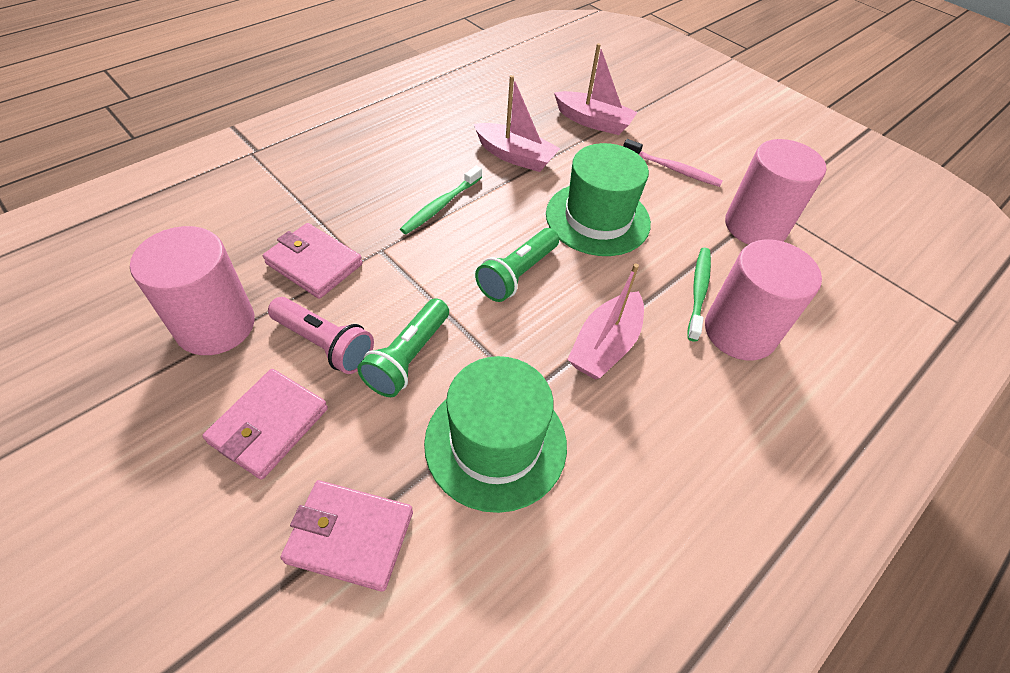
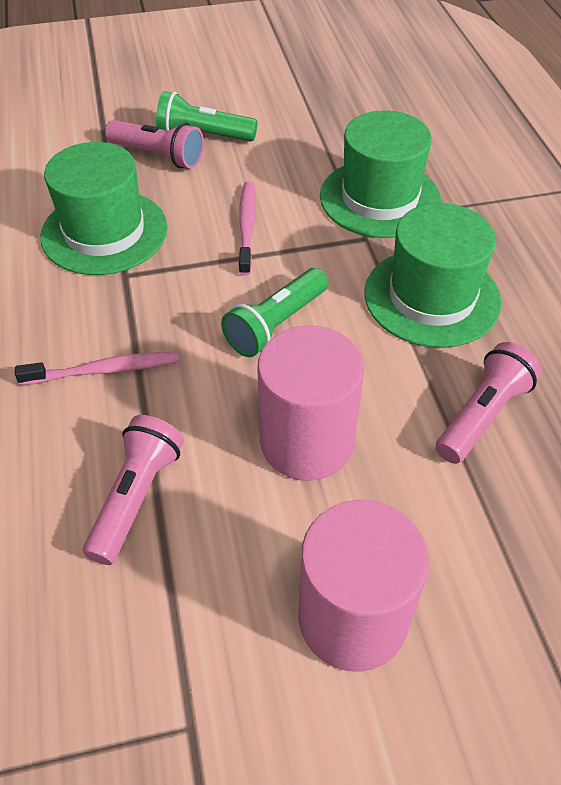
green hat: [424,356,567,513] [546,143,651,256] = 2 -> [40,142,168,275] [320,110,441,238] [365,203,501,348] = 3
green toothbrush: [400,165,482,234] [687,248,711,342] = 2 -> none = 0
pink boat: [474,75,560,172] [554,43,637,135] [567,263,644,379] = 3 -> none = 0
pink cylinder: [130,226,255,355] [705,239,822,360] [725,139,826,245] = 3 -> [257,325,364,481] [298,500,429,672] = 2
pink flashlight: [268,297,374,374] = 1 -> [83,415,184,565] [105,120,204,169] [436,342,542,464] = 3
pink toothbrush: [623,139,723,187] = 1 -> [15,352,179,385] [238,182,256,275] = 2
pink wallet: [202,369,328,480] [263,223,363,299] [281,480,413,592] = 3 -> none = 0

